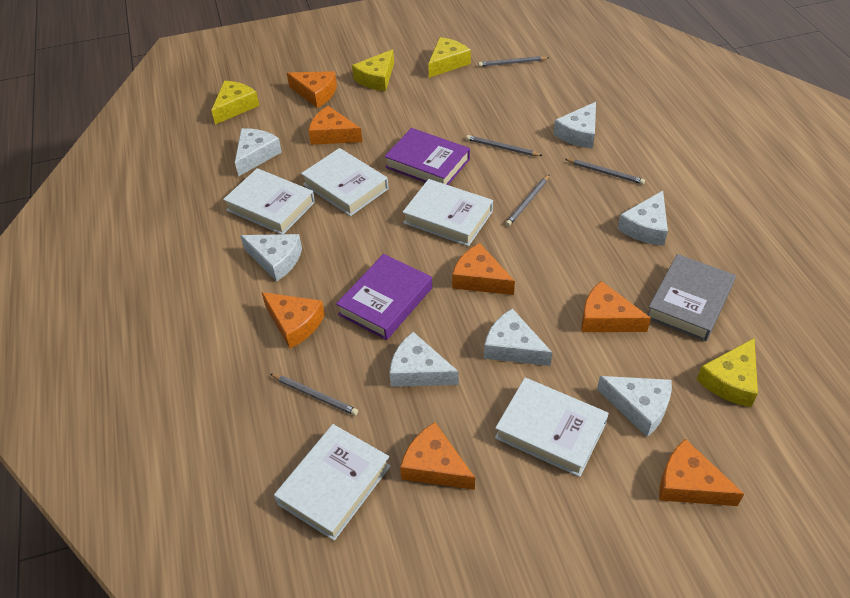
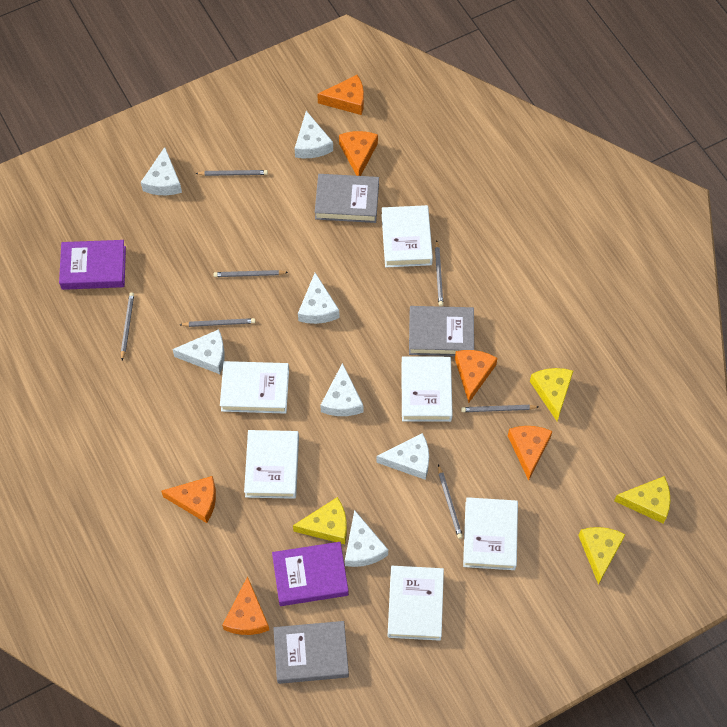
grey book: [647,254,736,341] = 1 -> [273,621,349,684] [315,174,379,223] [409,306,474,356] = 3
grey pencil: [270,374,358,416] [466,135,543,156] [478,56,550,67] [505,174,550,226] [565,159,645,185] = 5 -> [121,292,134,360] [180,318,255,327] [195,170,268,176] [213,270,288,277] [435,241,443,306] [438,465,463,539] [461,405,539,412] = 7
orange cheese: [261,292,325,348] [287,71,337,108] [308,106,362,145] [400,422,475,490] [452,243,515,295] [581,281,651,332] [659,439,744,506] = 7 -> [161,476,216,523] [222,576,269,635] [317,75,364,115] [339,131,378,176] [455,350,497,403] [508,426,552,481] = 6
white book: [223,168,315,234] [274,424,390,541] [301,148,389,216] [403,179,493,246] [495,378,609,477] = 5 -> [220,361,289,414] [244,430,299,499] [381,205,433,267] [388,566,444,641] [401,356,453,422] [463,497,518,570] = 6

